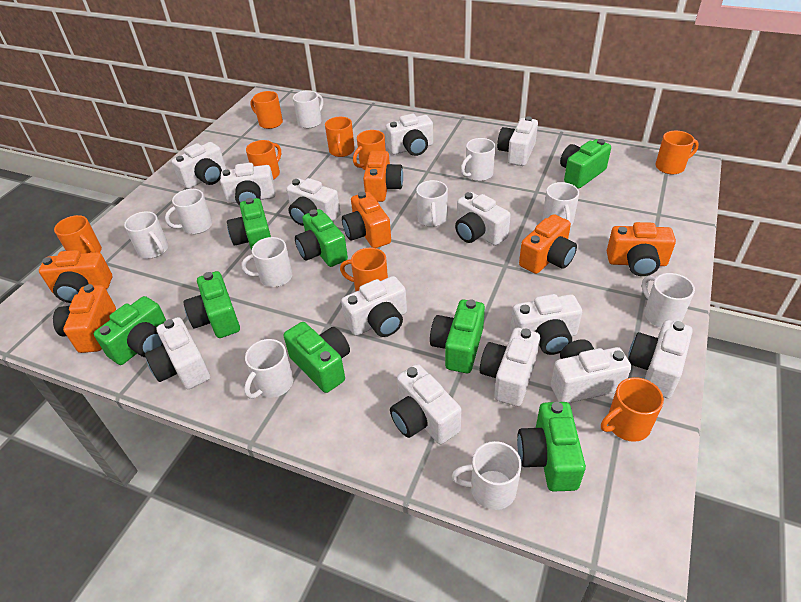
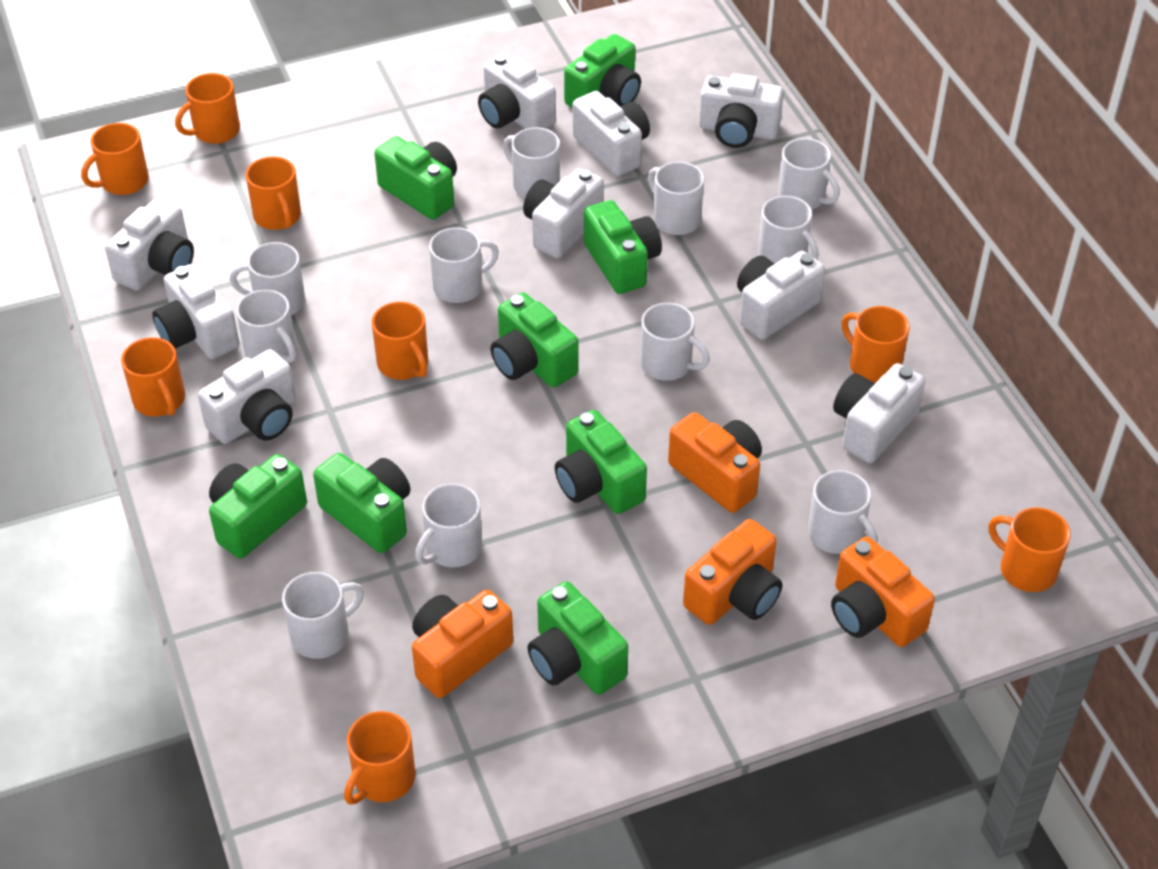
orange camera: [39,250,112,303] [53,284,116,353] [342,192,391,248] [363,151,403,202] [519,214,577,274] [607,222,676,276] = 6 -> [412,590,513,698] [668,412,762,513] [683,519,782,625] [831,537,935,647] = 4
white camera: [145,317,210,389] [172,142,226,189] [220,163,275,206] [286,178,341,226] [341,276,407,337] [386,114,433,156] [390,364,461,444] [455,192,511,246] [480,328,540,406] [497,116,538,166] [510,294,582,355] [551,339,632,403] [628,320,693,398] = 13 -> [105,198,194,291] [152,264,240,359] [198,349,296,444] [478,53,556,129] [523,168,604,258] [573,91,650,176] [699,73,784,148] [737,251,825,340] [833,363,925,463] = 9
white mug: [124,211,168,259] [165,189,212,234] [241,237,292,287] [244,339,294,399] [293,90,323,128] [416,180,448,227] [452,441,522,510] [461,138,495,181] [542,182,579,226] [642,273,695,328] = 10 -> [230,242,305,315] [236,289,296,363] [282,572,364,659] [415,483,482,568] [429,227,499,303] [503,127,560,197] [640,303,710,381] [648,162,704,235] [758,196,819,263] [778,138,840,210] [808,470,877,554] = 11

